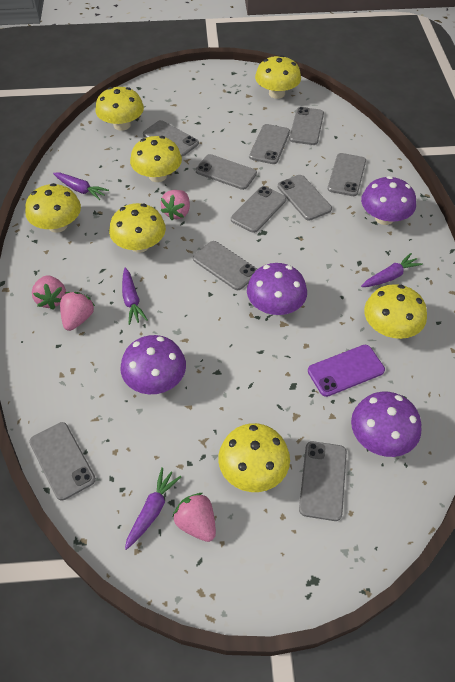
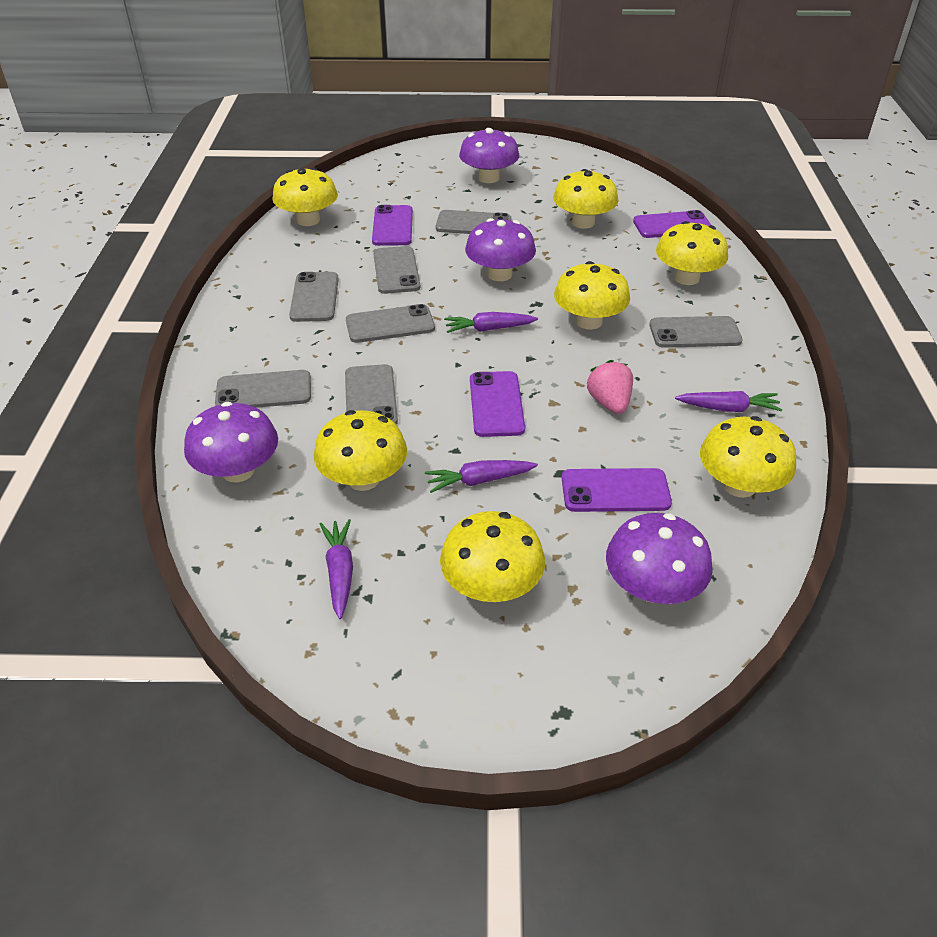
grey phone: [29,422,96,501] [143,120,199,157] [193,241,257,290] [196,154,257,190] [231,186,286,233] [249,124,290,164] [278,175,332,220] [289,107,324,145] [299,441,347,521] [328,153,366,196] = 10 -> [215,370,311,408] [289,272,339,322] [345,364,398,424] [346,304,435,343] [373,246,420,294] [436,210,511,234] [649,316,742,348] = 7
pink strawberry: [32,275,66,310] [60,292,95,331] [161,190,190,220] [173,493,216,542] = 4 -> [586,360,633,414] = 1
purple phone: [308,345,385,397] = 1 -> [372,205,413,246] [470,371,525,437] [562,468,672,512] [633,210,711,238] = 4

